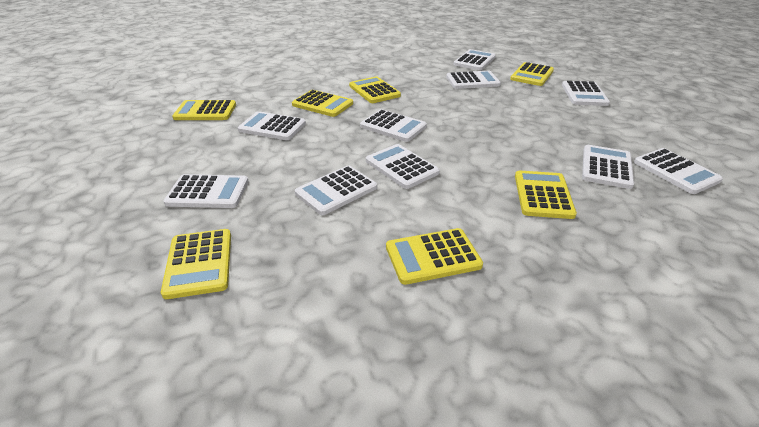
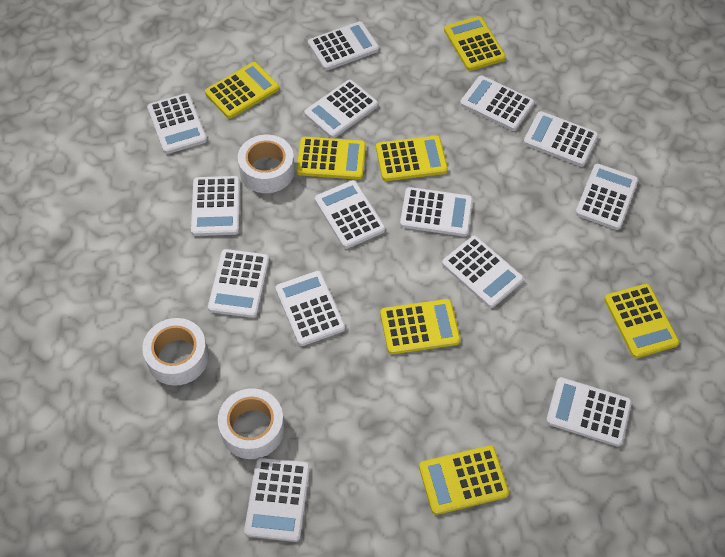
white calculator: [164,174,248,208] [238,111,306,140] [295,165,377,215] [360,109,427,142] [366,144,440,189] [446,71,501,89] [453,49,496,70] [562,81,610,106] [582,145,634,189] [634,148,723,194] = 10 -> [147,93,207,154] [191,176,240,236] [208,249,270,318] [244,457,310,542] [275,271,345,346] [304,80,378,139] [308,21,379,70] [315,180,385,249] [400,187,473,237] [442,236,524,308] [460,76,535,131] [523,111,599,167] [546,377,632,447] [575,164,639,230] = 14
white tape: none = 0 -> [142,318,209,386] [218,388,285,459] [238,135,295,193] = 3

